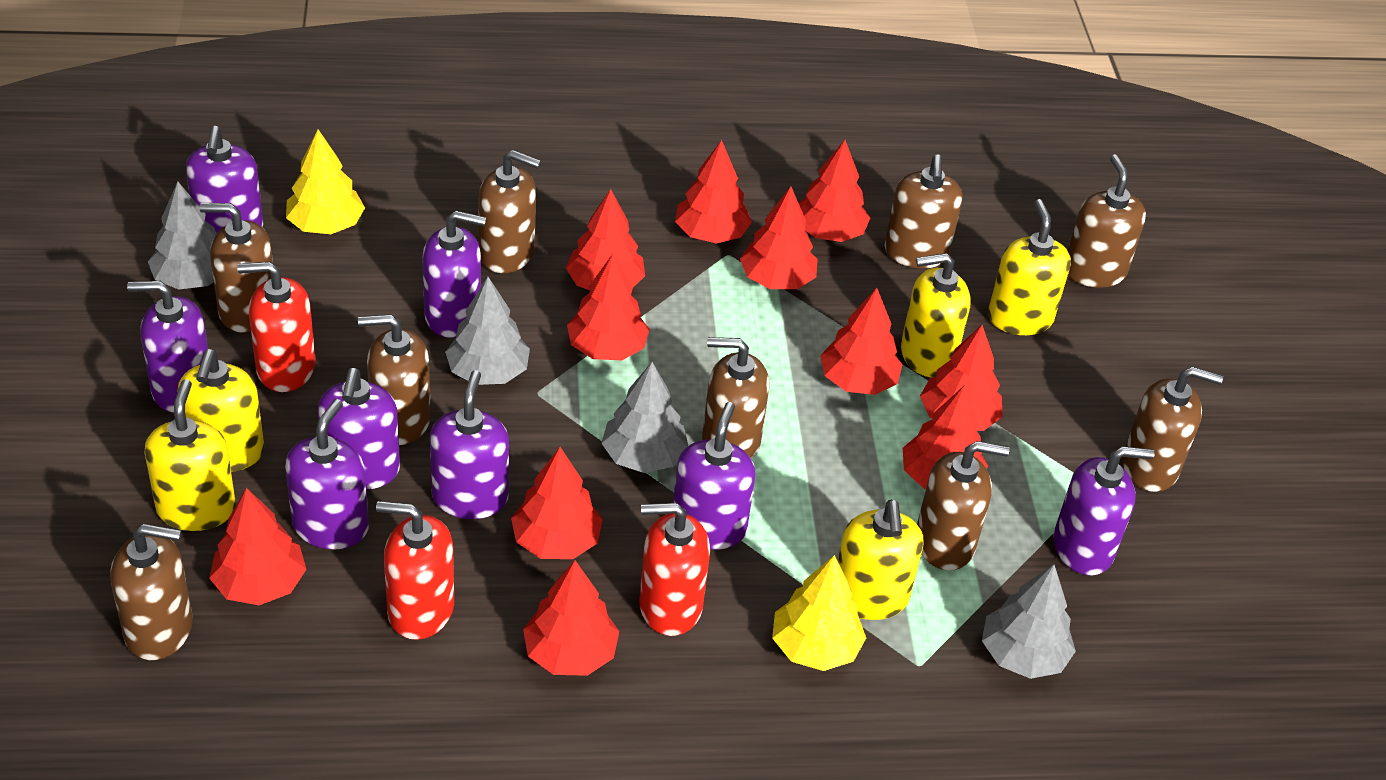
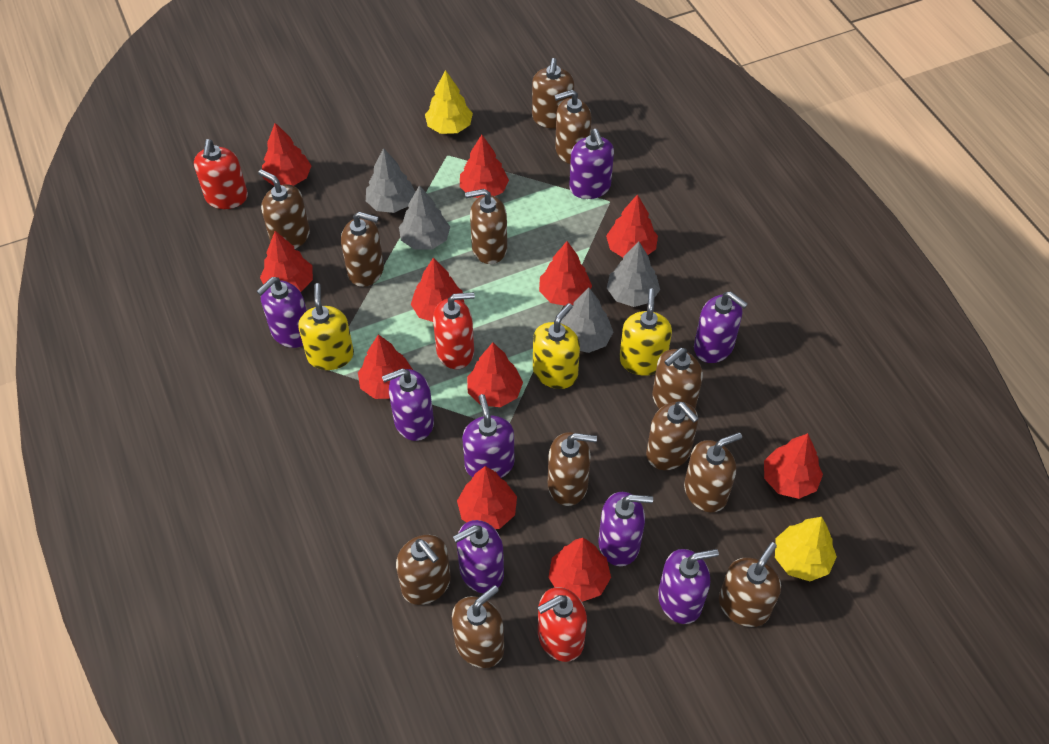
brown soap dispenser: [110,524,193,660] [199,203,273,333] [358,314,431,445] [478,150,541,273] [702,337,769,460] [885,154,962,268] [917,441,1009,571] [1067,154,1146,288] [1122,367,1223,492] = 9 -> [258,169,310,249] [341,212,384,287] [396,535,451,605] [452,585,504,668] [465,189,507,264] [532,58,574,129] [548,432,597,506] [554,90,592,164] [646,402,699,470] [652,348,703,409] [684,432,742,512] [719,542,781,627] = 12
yellow soap dispenser: [145,379,236,531] [177,349,264,472] [837,500,923,620] [901,253,971,377] [988,199,1071,335] = 5 -> [298,283,354,370] [533,303,580,389] [619,288,672,376] = 3

